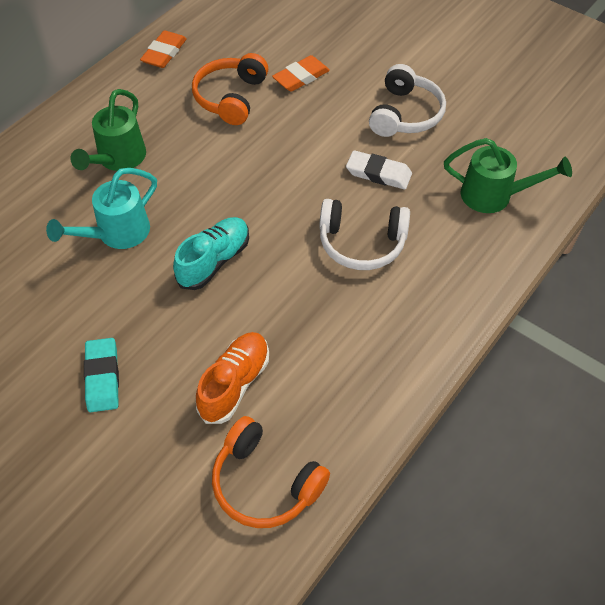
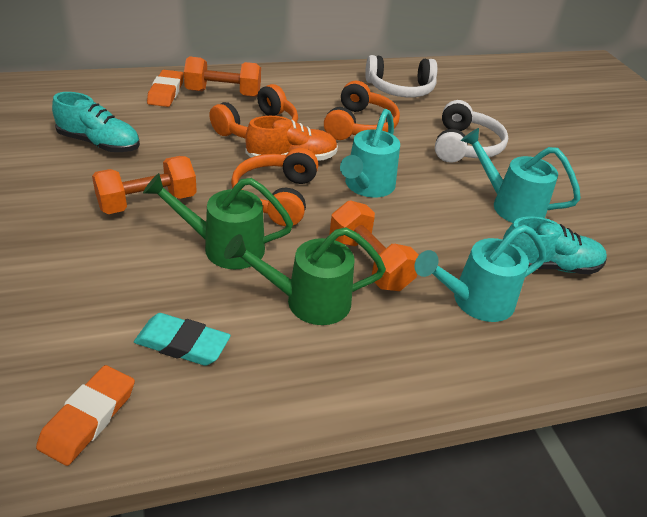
orange dumbbell: none = 0 -> [92,156,197,214] [184,56,261,97] [330,200,419,291] = 3
orange headphones: [192,53,268,125] [212,416,330,528] = 2 -> [209,84,298,138] [231,148,318,226] [324,81,400,140] = 3
turquoise shoe: [173,217,249,290] = 1 -> [52,92,140,152] [503,216,607,274] = 2
turquoise watering can: [46,168,157,249] = 1 -> [340,109,400,197] [414,225,546,322] [461,128,581,223] = 3
white eraser: [346,150,412,189] = 1 -> none = 0

